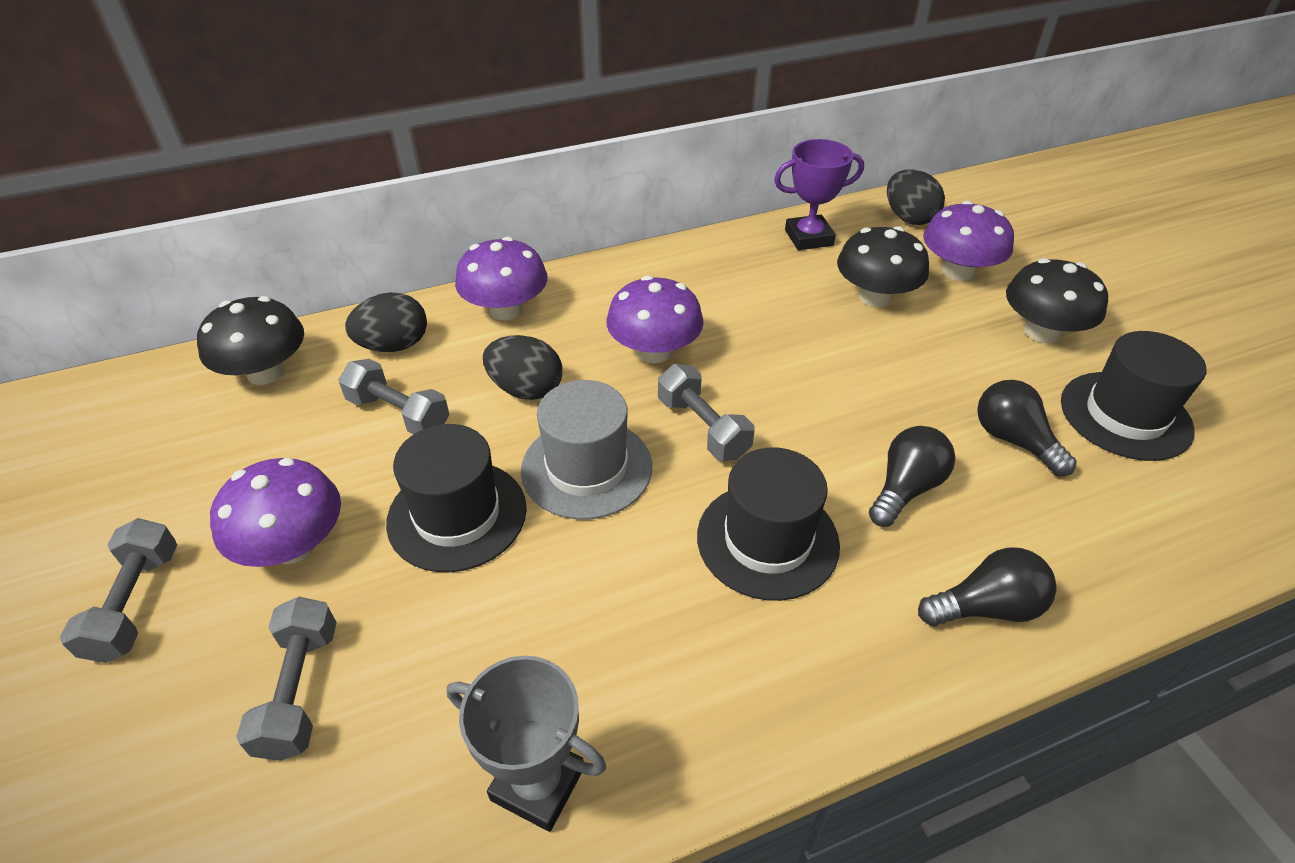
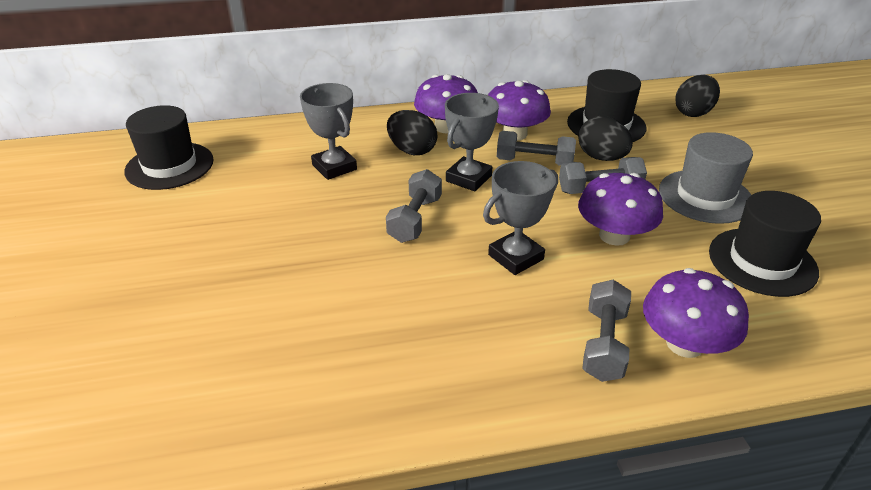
black light bulb: [869,426,955,527] [918,548,1057,626] [977,380,1077,476] = 3 -> none = 0
black mushroom: [197,296,304,385] [837,226,929,307] [1006,258,1108,343] = 3 -> none = 0
grey trophy: [447,656,606,832] = 1 -> [300,83,357,180] [445,93,499,191] [483,161,558,275] = 3
purple trophy: [774,139,864,250] = 1 -> none = 0

